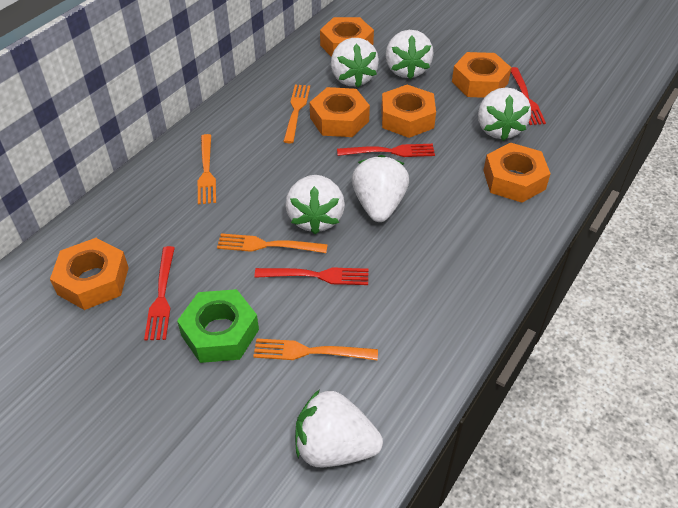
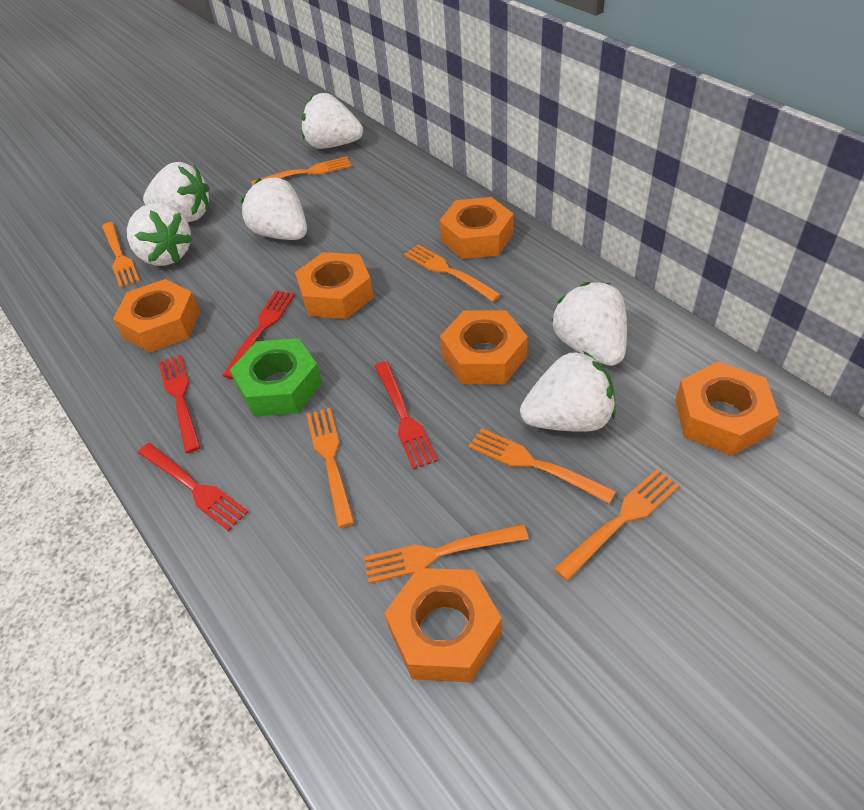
orange fork: [198,134,216,204] [217,233,328,253] [253,339,378,360] [283,85,310,143] = 4 -> [102,222,140,288] [251,157,352,186] [307,408,355,528] [364,524,529,584] [404,244,501,302] [469,428,616,504] [554,469,679,581] = 7

